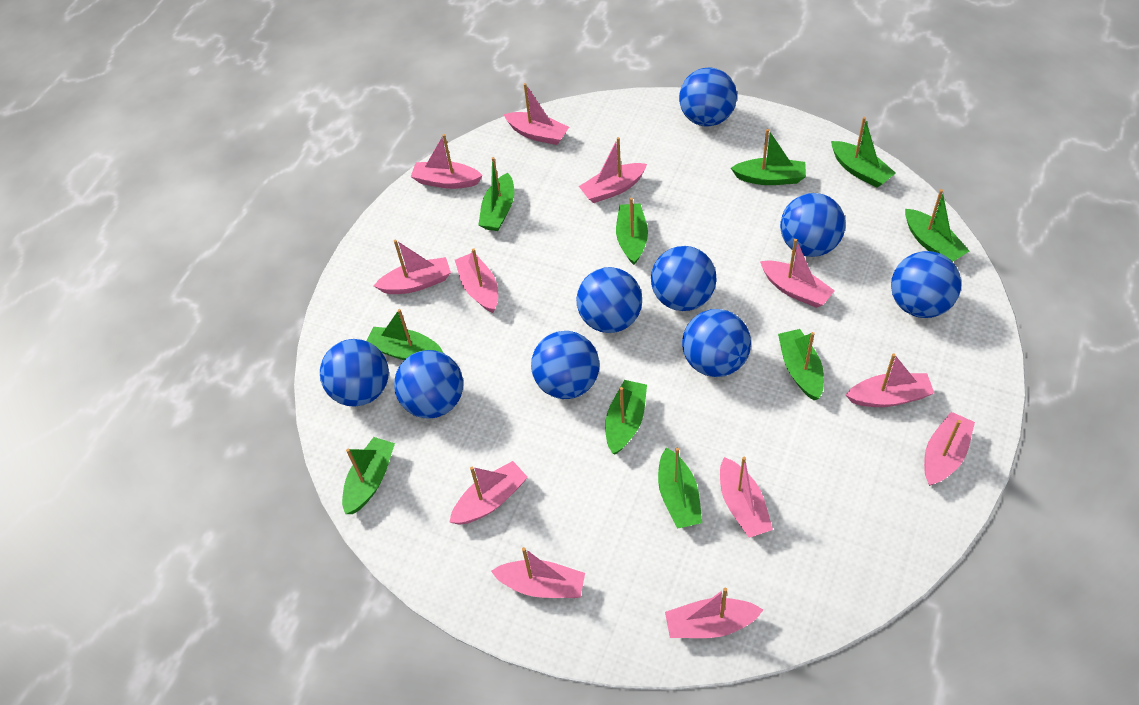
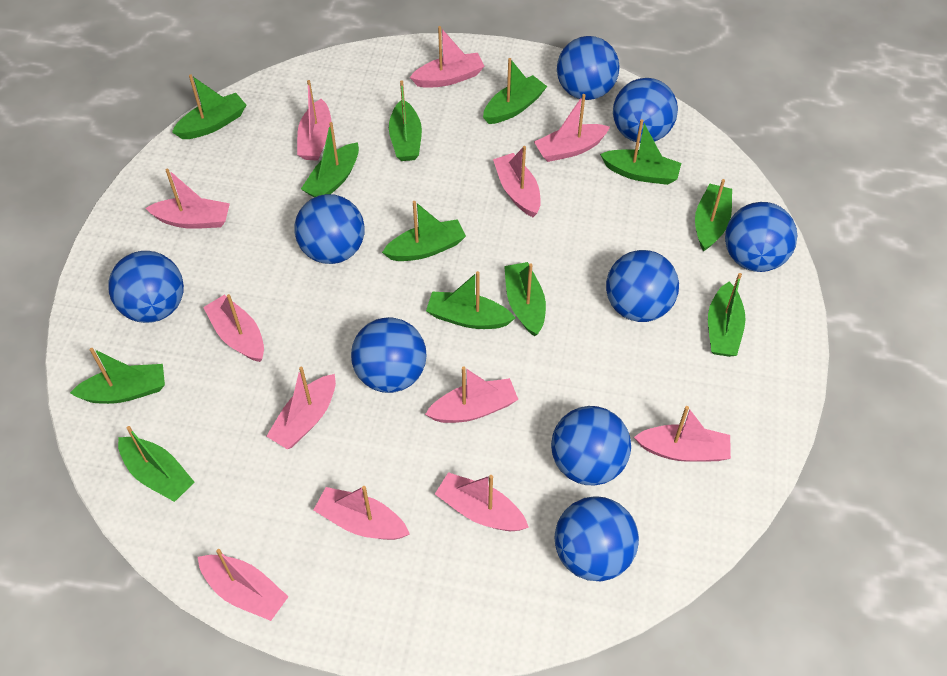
green boat: [342,437,395,514] [366,309,443,360] [479,157,514,231] [605,380,647,455] [616,198,648,265] [658,447,702,529] [731,129,806,185] [778,329,824,400] [831,117,896,188] [905,189,969,262] = 10 -> [70,348,165,404] [118,426,195,502] [172,74,246,139] [301,122,359,197] [382,201,466,261] [389,81,422,161] [426,271,515,329] [483,58,547,124] [504,262,546,337] [600,119,681,185] [695,179,732,251] [708,273,746,357] = 12

